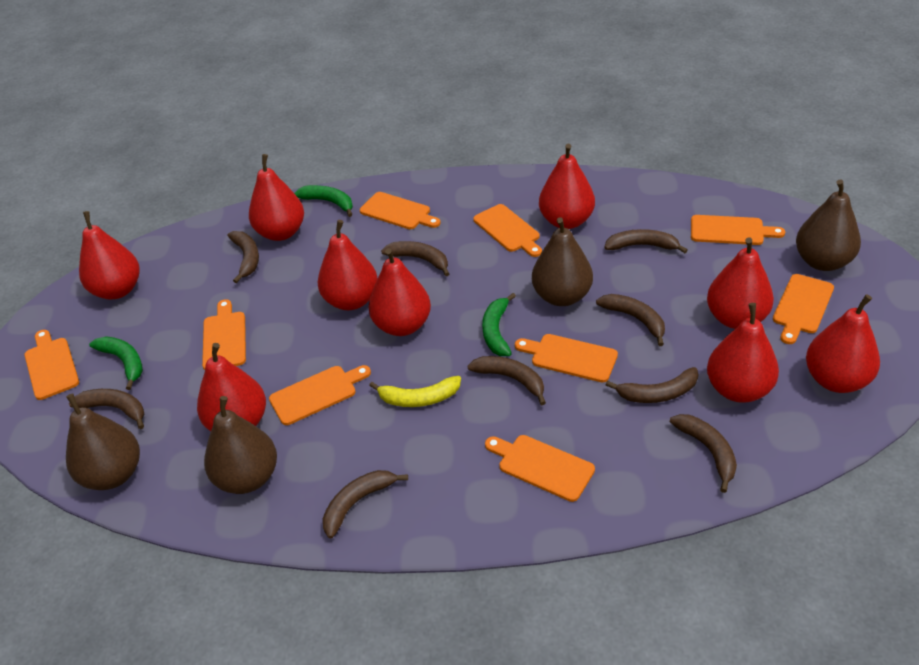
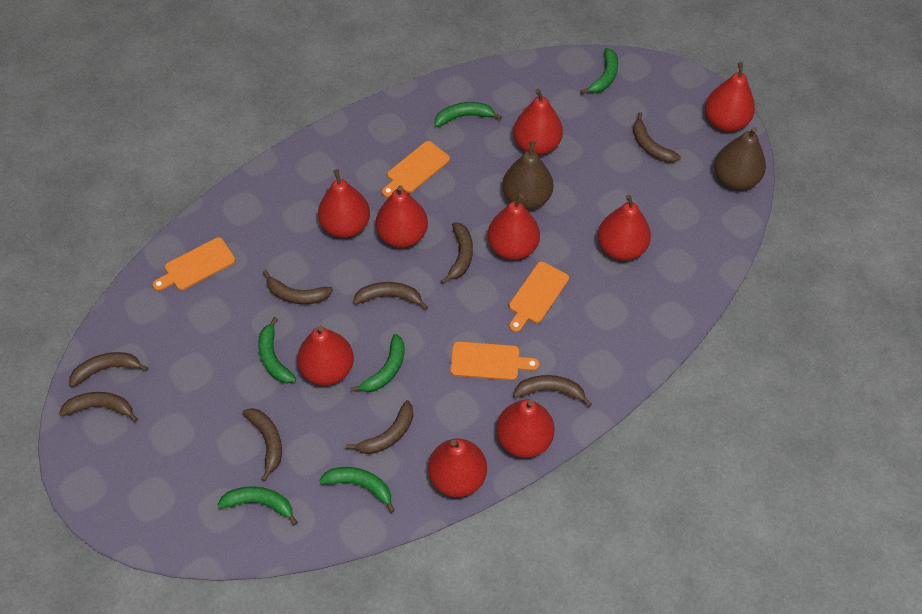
brown pear: [66,394,140,490] [204,396,277,494] [532,217,593,306] [796,179,861,271] = 4 -> [502,141,553,210] [714,127,766,190] = 2
green banana: [89,336,143,390] [294,185,353,217] [482,293,516,356] = 3 -> [217,486,298,525] [258,317,296,384] [319,467,395,513] [350,334,405,392] [435,102,502,127] [581,48,618,94] = 6
orange cutting board: [25,330,79,400] [202,299,246,370] [269,365,371,425] [360,192,441,229] [473,204,542,257] [485,435,595,502] [515,334,618,382] [691,215,785,245] [773,274,834,344] = 9 -> [152,237,235,291] [382,141,450,197] [450,341,539,380] [509,262,569,332] = 4
yellow banana: [369,376,461,407] = 1 -> none = 0

